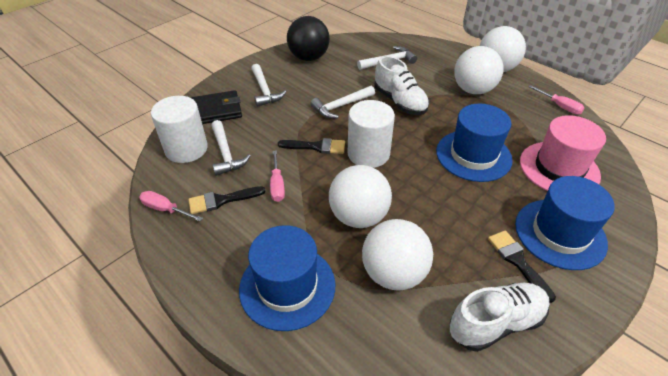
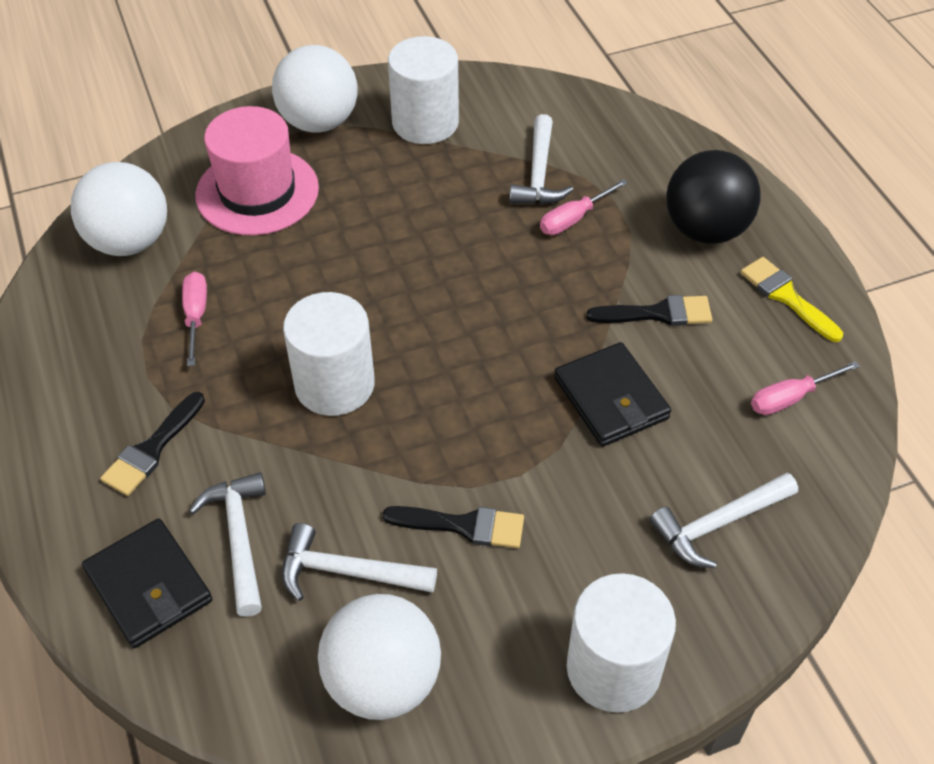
black wallet: [191,90,242,124] = 1 -> [82,518,212,648] [554,342,671,447] = 2
blue hat: [239,225,335,331] [436,104,513,182] [515,176,615,270] = 3 -> none = 0
white ball: [329,165,392,228] [362,219,433,291] [454,46,504,94] [480,26,526,72] = 4 -> [71,162,167,256] [272,45,358,133] [318,594,441,720] = 3
white cylinder: [151,96,208,163] [347,100,395,168] = 2 -> [283,292,375,416] [388,36,459,144] [567,573,676,713] = 3
white shoe: [375,56,429,115] [450,283,550,352] = 2 -> none = 0
yellow brush: none = 0 -> [741,257,843,342] = 1

